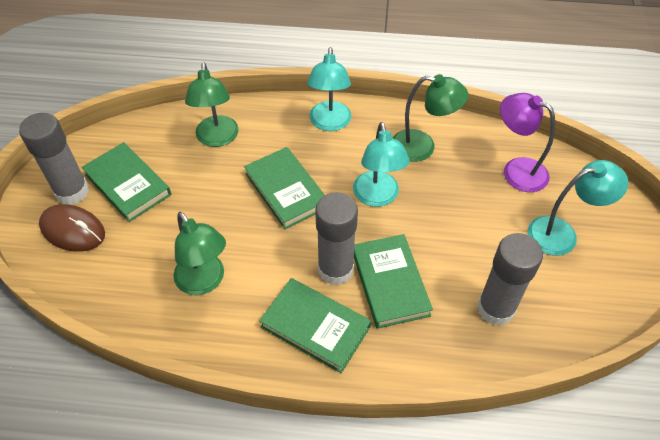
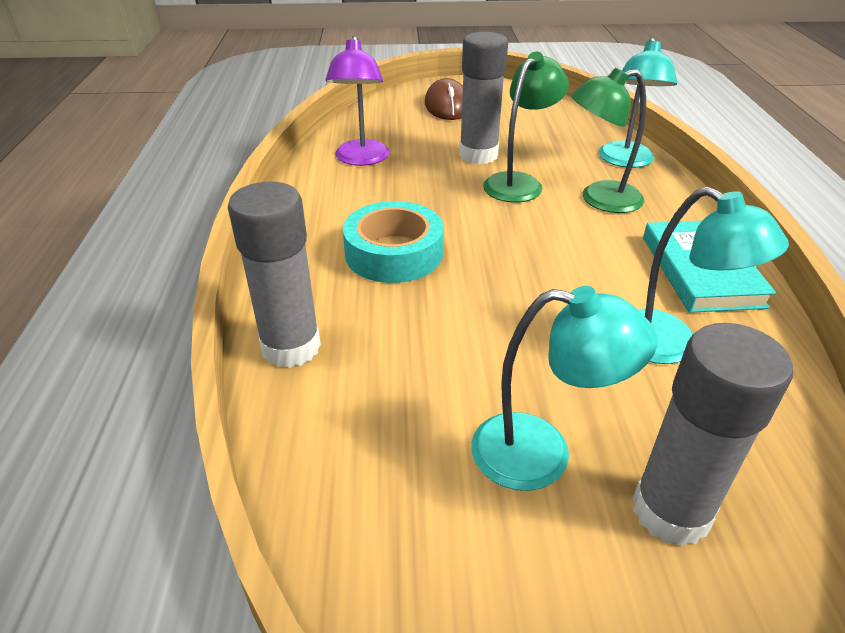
green book: [82,142,171,222] [244,147,325,229] [259,278,371,373] [354,234,433,329] = 4 -> none = 0
green lamp: [173,212,226,295] [185,63,239,147] [393,74,468,162] = 3 -> [483,52,569,202] [571,68,646,213] = 2
turquoise book: none = 0 -> [643,221,776,313] = 1
turquoise tape: none = 0 -> [343,201,444,283] = 1

